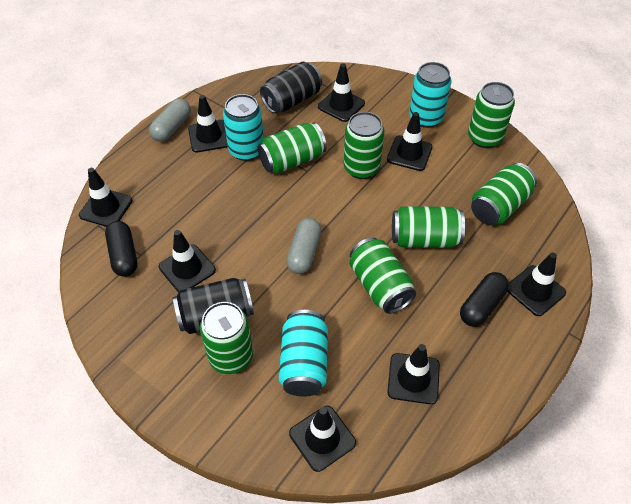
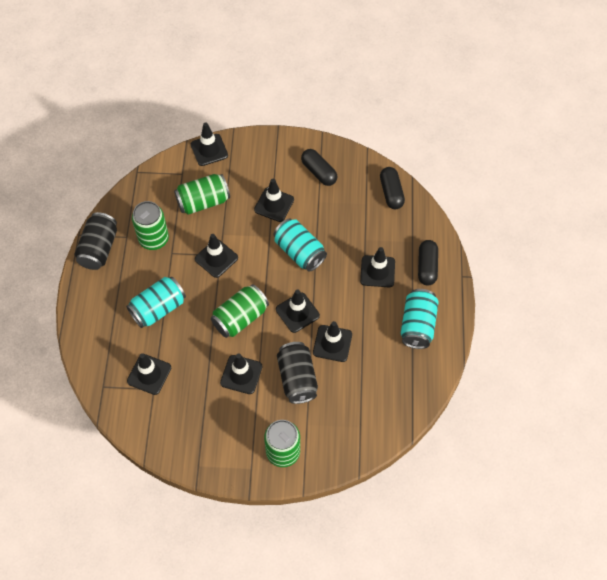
black capsule: [105,221,138,277] [460,272,509,327] = 2 -> [301,149,337,186] [380,167,405,209] [418,240,438,285] = 3
green can: [200,302,253,374] [258,123,327,174] [343,112,384,179] [349,237,416,314] [392,206,465,248] [468,82,515,148] [471,163,537,225] = 7 -> [132,201,169,250] [174,174,230,215] [211,284,269,338] [264,420,300,467] = 4
grey capsule: [149,98,191,142] [286,218,322,274] = 2 -> none = 0

